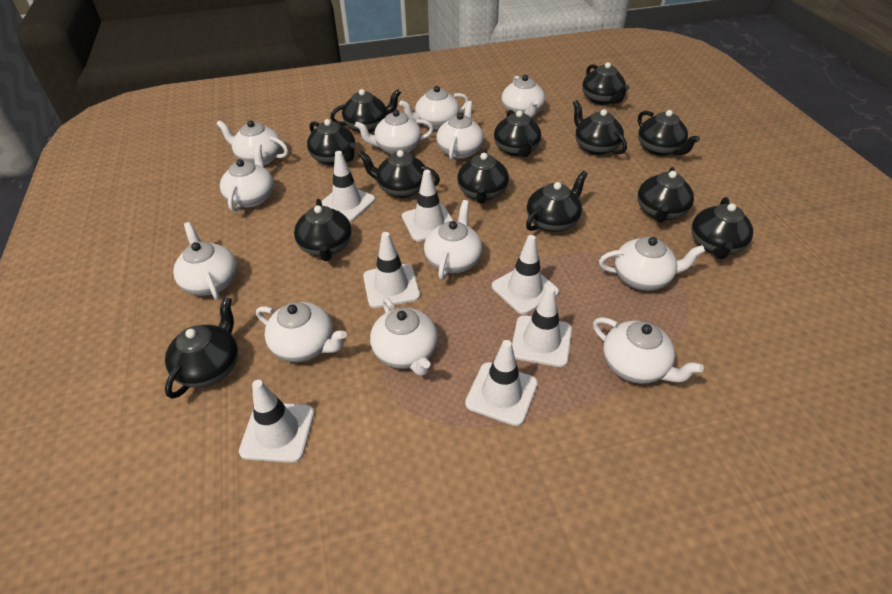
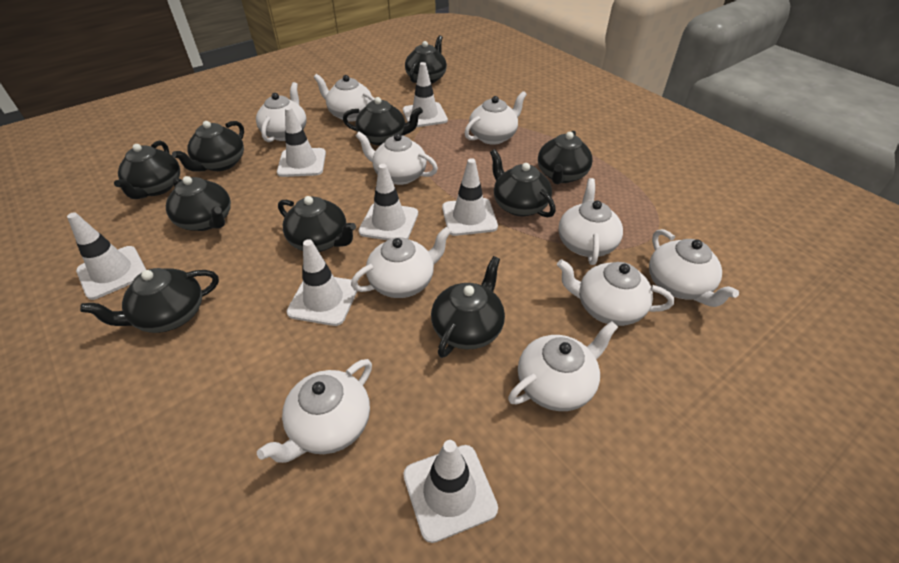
black teapot: [165,297,238,399] [294,199,351,261] [307,119,356,165] [330,89,401,133] [358,150,440,198] [457,149,509,204] [494,110,541,157] [526,171,588,232] [573,100,627,155] [582,62,630,105] [637,167,694,223] [638,110,700,156] [691,197,753,259] = 13 -> [80,268,219,333] [114,141,180,199] [166,176,231,231] [172,121,244,172] [278,196,356,252] [343,97,423,146] [405,35,447,84] [431,256,505,358] [490,149,556,218] [538,131,593,184] = 10
white teapot: [173,222,237,300] [216,120,288,165] [220,143,274,212] [256,302,347,362] [355,110,434,154] [370,297,438,376] [399,86,469,130] [424,200,482,280] [436,101,484,160] [501,75,545,118] [593,317,704,384] [599,237,705,291] = 12 -> [256,82,307,142] [257,359,372,463] [314,74,375,122] [351,227,451,298] [356,131,438,185] [464,91,527,145] [508,321,618,411] [557,259,674,326] [558,178,623,265] [649,229,739,307] = 10

